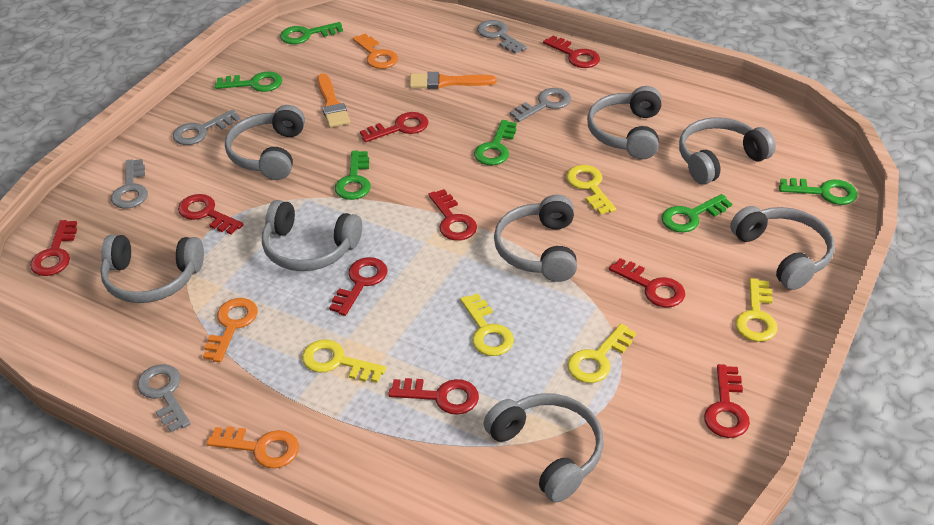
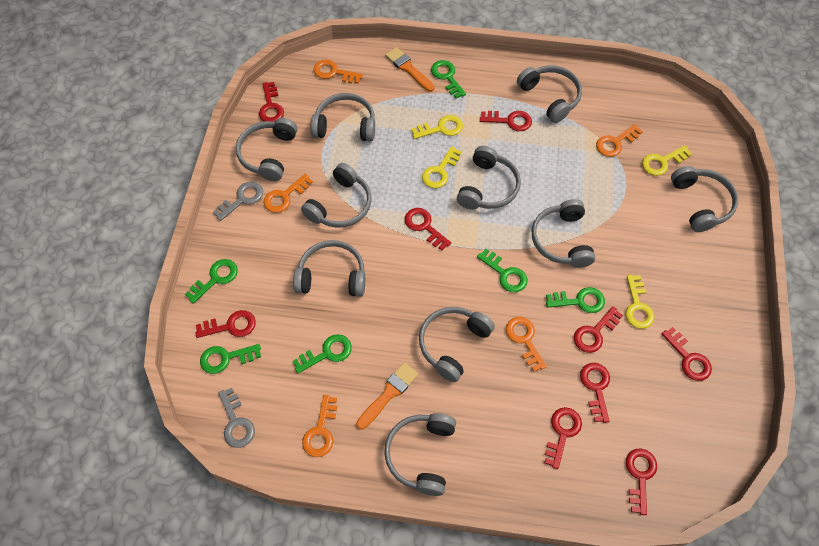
grey headphones: [100,234,204,303] [225,105,305,180] [262,200,362,271] [483,394,604,502] [494,195,577,282] [587,86,662,159] [679,117,776,185] [730,206,834,290] = 8 -> [236,118,297,181] [293,240,365,297] [301,163,372,228] [311,93,375,142] [384,413,456,496] [419,307,495,382] [457,146,521,210] [517,65,582,123] [532,199,595,268] [671,166,738,232] = 10
grey key: [111,159,148,209] [137,364,191,432] [173,110,240,145] [477,20,527,54] [510,88,571,122] = 5 -> [213,181,263,221] [218,388,255,448] = 2
orange key: [203,298,258,362] [206,426,299,468] [353,34,398,69] = 3 -> [264,174,313,213] [302,395,337,457] [314,60,363,84] [506,317,547,372] [596,124,643,157] = 5
yellow key: [302,339,386,383] [460,293,514,356] [566,165,616,215] [567,323,636,383] [735,278,778,342] = 5 -> [411,115,463,139] [422,146,461,188] [625,275,655,329] [642,145,692,176] = 4

